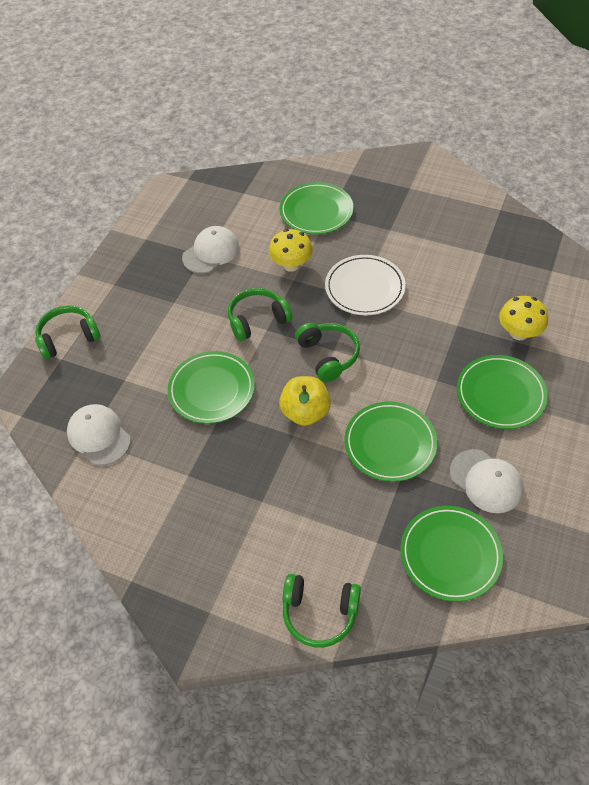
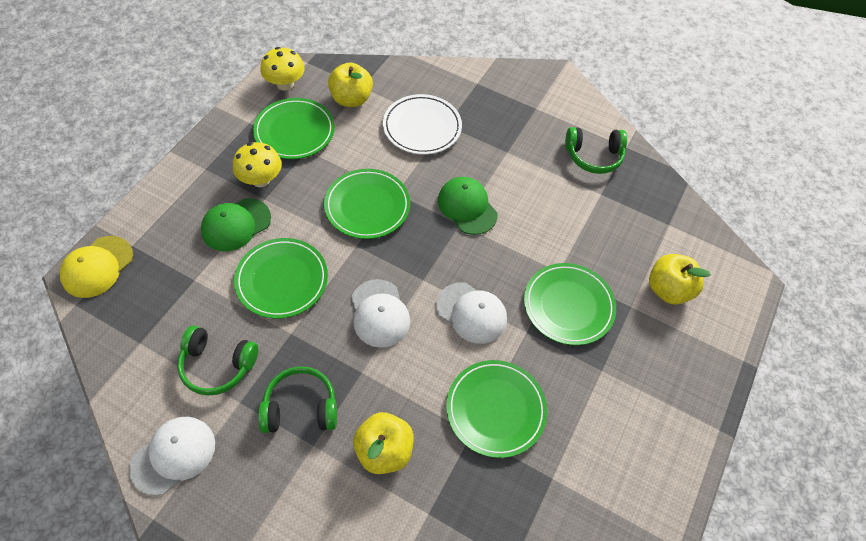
green cap: none = 0 -> [201,198,271,251] [438,177,498,235] = 2
green headphones: [35,305,101,360] [228,288,292,341] [283,574,361,648] [295,323,360,382] = 4 -> [177,326,258,396] [258,366,337,433] [565,127,627,174] = 3
yellow apple: [279,376,331,426] = 1 -> [328,62,373,107] [353,412,414,474] [649,254,711,305] = 3
yellow cap: none = 0 -> [60,236,133,298] = 1

